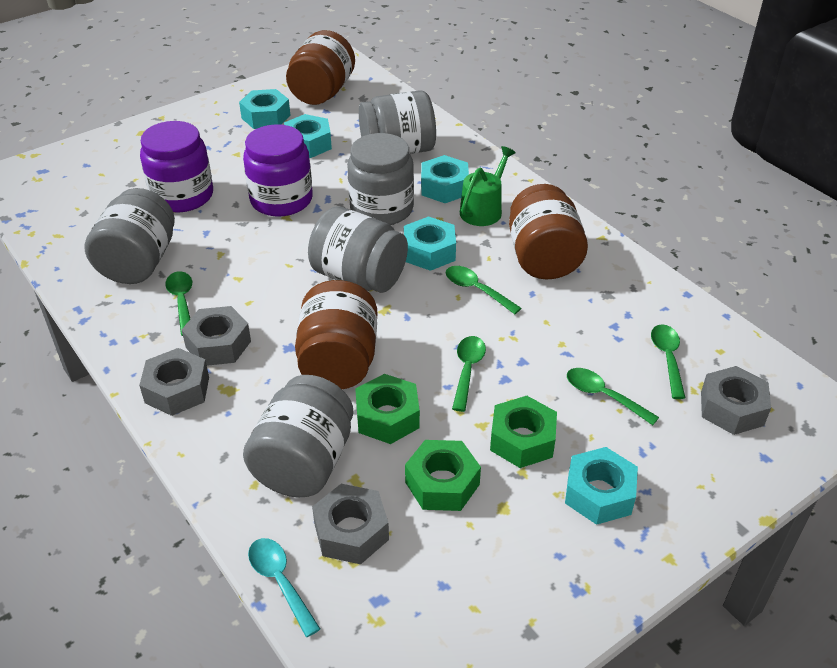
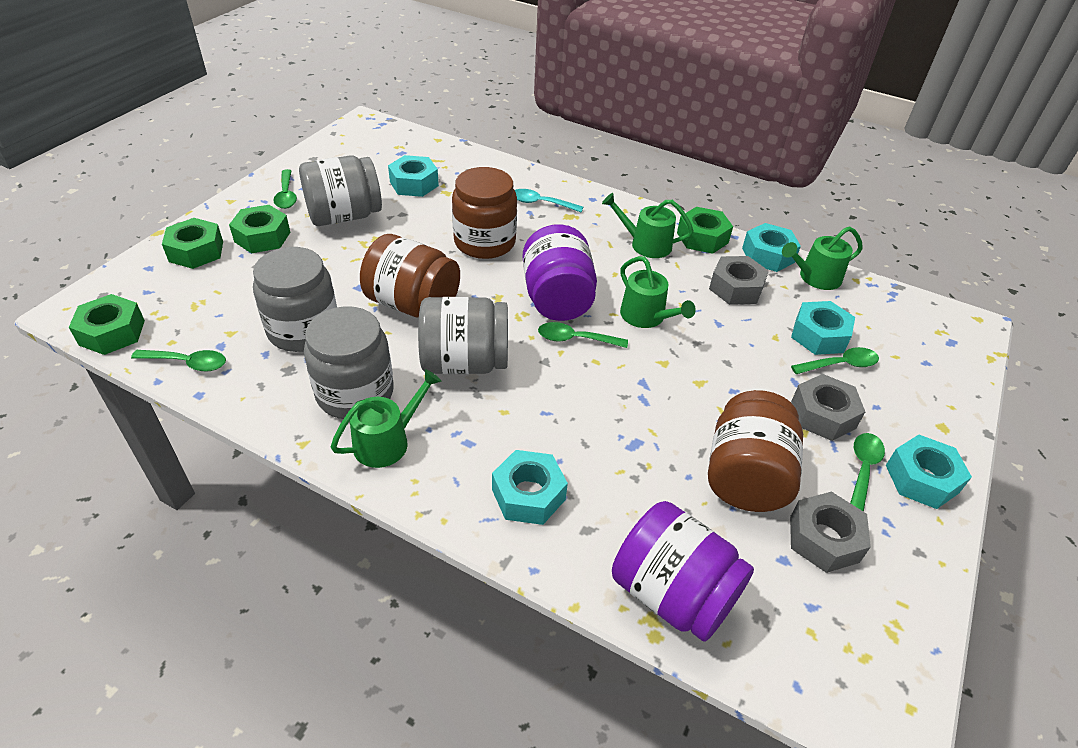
green nut: [355,374,420,444] [405,440,481,511] [490,396,557,468] = 3 -> [69,294,145,355] [162,218,223,269] [229,205,290,253] [677,207,733,254] = 4
green watering can: [460,146,516,226] = 1 -> [331,369,441,468] [602,193,694,258] [620,256,696,328] [782,226,863,290] = 4
grey jar: [84,188,175,284] [243,375,354,498] [308,206,408,293] [347,133,414,225] [359,90,436,154] = 5 -> [253,247,337,352] [299,155,382,226] [304,306,394,419] [418,297,508,374] = 4
grey nut: [139,348,209,416] [182,306,251,366] [312,484,389,564] [701,366,771,435] = 4 -> [709,256,769,305] [790,491,871,573] [791,374,865,441] = 3

